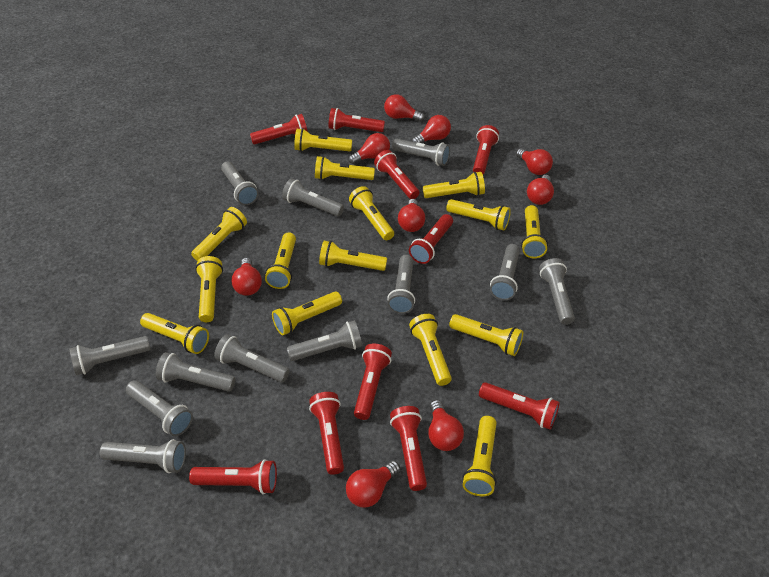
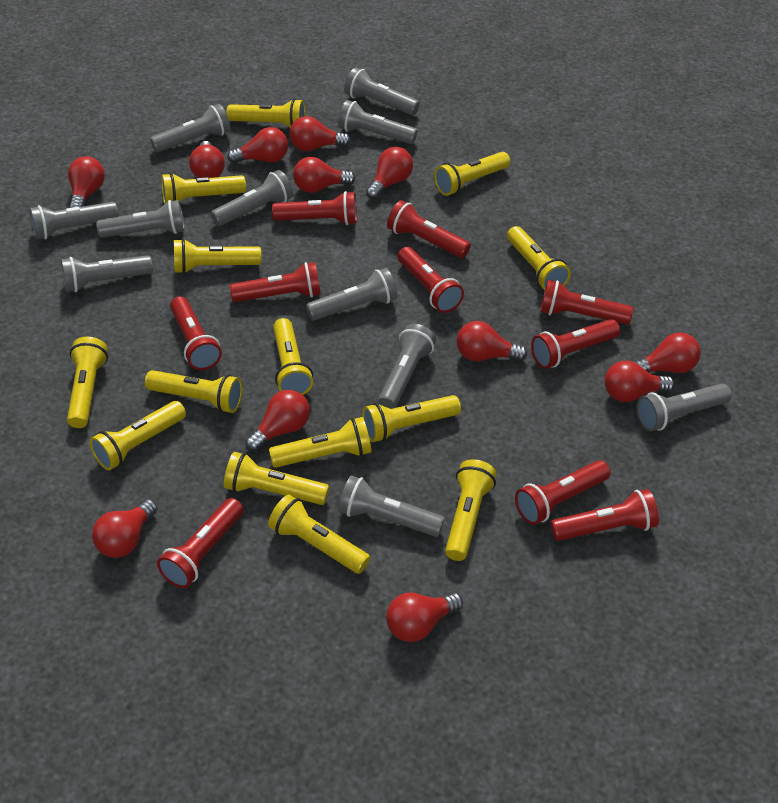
grey flashlight: [70,336,150,375] [100,439,186,473] [126,380,193,436] [156,352,236,392] [214,334,290,382] [221,162,259,205] [282,178,344,216] [287,320,362,361] [387,255,415,314] [392,139,450,166] [490,244,520,300] [539,258,575,325] = 12 -> [29,202,119,240] [61,255,153,292] [96,200,185,238] [150,104,231,152] [211,170,293,226] [306,268,397,321] [338,100,418,144] [338,475,445,537] [344,67,420,115] [378,324,436,409] [637,384,732,431] = 11
red light bulb: [231,258,262,296] [346,461,400,508] [349,133,390,164] [384,94,425,122] [398,199,425,232] [412,115,451,143] [428,400,464,451] [516,148,553,175] [527,175,554,205] = 9 -> [68,156,105,208] [92,499,157,558] [189,141,225,178] [227,127,288,163] [245,390,310,451] [289,116,351,151] [293,157,355,193] [366,147,413,199] [386,593,463,642] [457,321,527,361] [605,361,675,402] [635,333,700,373] = 12
yellow flashlight: [140,313,209,354] [191,207,247,261] [195,256,223,322] [265,232,296,289] [272,291,342,335] [294,128,352,151] [315,156,375,180] [319,241,387,271] [349,186,394,240] [409,314,452,386] [423,172,485,198] [446,199,511,231] [449,314,523,356] [463,416,497,496] [521,205,548,258] = 15 -> [67,337,108,428] [90,401,186,470] [145,370,243,413] [161,173,246,204] [174,239,261,274] [224,452,329,505] [226,99,306,127] [268,494,370,574] [269,417,371,468] [273,318,313,395] [362,395,461,442] [434,152,510,196] [445,459,497,561] [507,226,571,290] = 14

